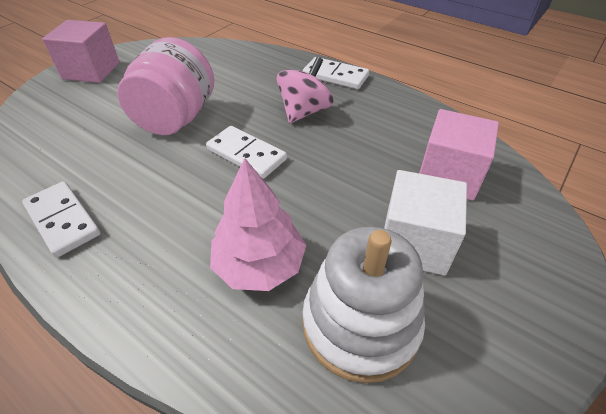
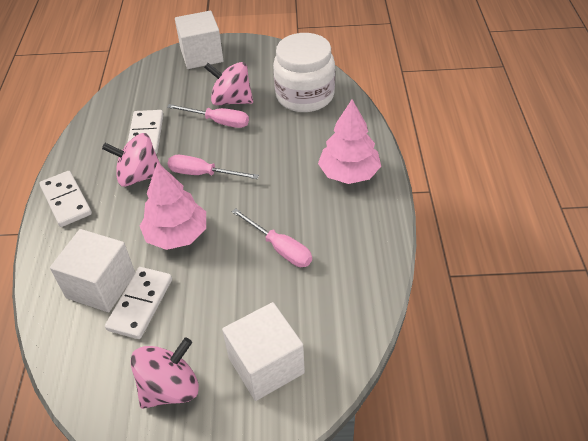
pink cube: [42,20,120,83] [419,109,499,201] = 2 -> none = 0
pink jar: [117,37,214,135] = 1 -> none = 0
pink screwdriver: none = 0 -> [167,104,249,128] [168,155,259,179] [232,208,312,267] = 3
pink spinning top: [277,57,334,124] = 1 -> [102,133,161,187] [130,337,199,409] [204,62,253,105] = 3
pink tree: [210,158,306,291] = 1 -> [140,162,206,250] [318,99,381,184] = 2
white cube: [384,170,467,276] = 1 -> [50,229,135,312] [175,11,223,69] [222,302,305,401] = 3
white jar: none = 0 -> [273,33,335,112] = 1
white stacking toy: [303,227,425,383] = 1 -> none = 0

